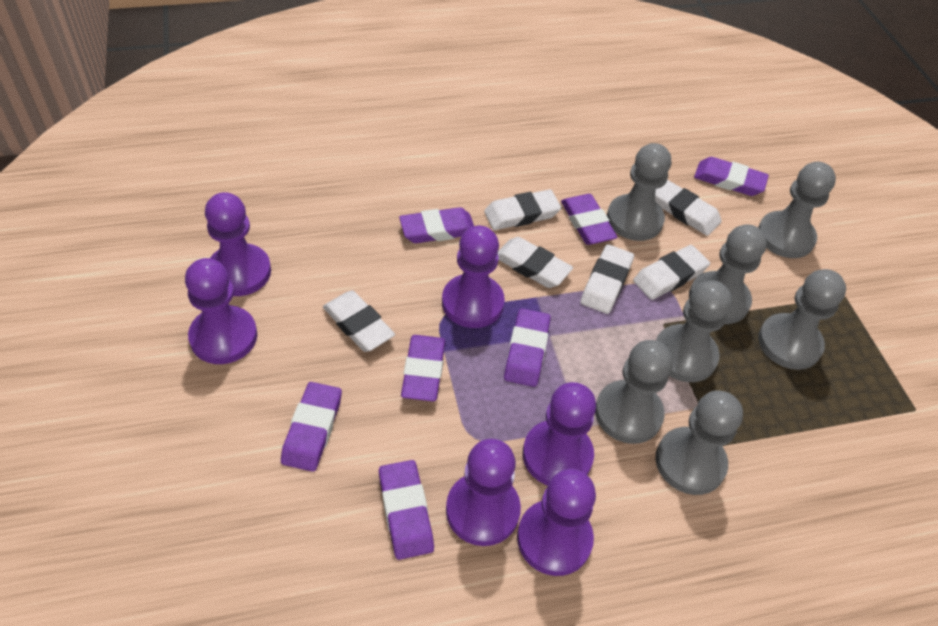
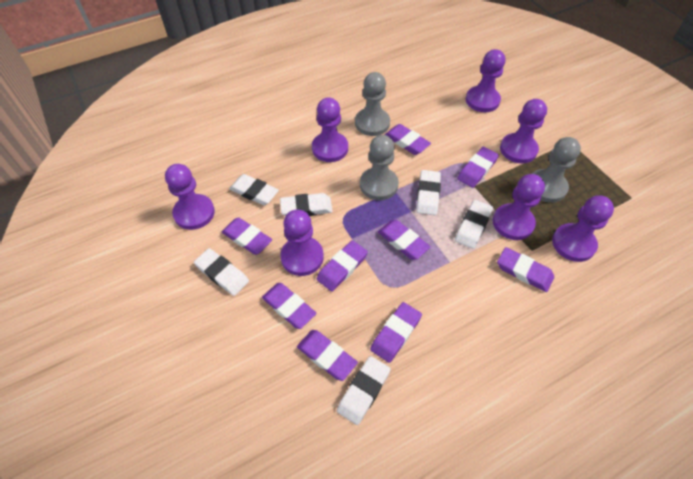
grey pawn: [595,340,673,444] [607,143,671,241] [655,391,743,495] [656,281,732,382] [689,224,767,324] [758,162,836,258] [758,269,846,370] = 7 -> [355,72,390,136] [360,135,399,200] [532,137,581,203] = 3
purple eraser: [281,382,342,472] [379,460,434,560] [399,207,474,243] [401,335,445,401] [504,308,551,387] [561,194,617,245] [694,157,769,196] = 7 -> [222,217,272,255] [262,283,316,329] [297,330,358,381] [316,240,368,292] [370,302,422,363] [378,220,431,260] [385,124,431,155] [457,147,499,188] [497,247,554,292] = 9
purple pawn: [185,258,257,364] [205,192,271,296] [442,226,505,328] [446,439,521,546] [517,469,596,576] [523,382,596,486] = 6 -> [165,164,215,230] [280,210,324,276] [312,97,348,162] [466,49,505,112] [493,174,545,240] [500,99,547,163] [552,195,614,262] = 7

